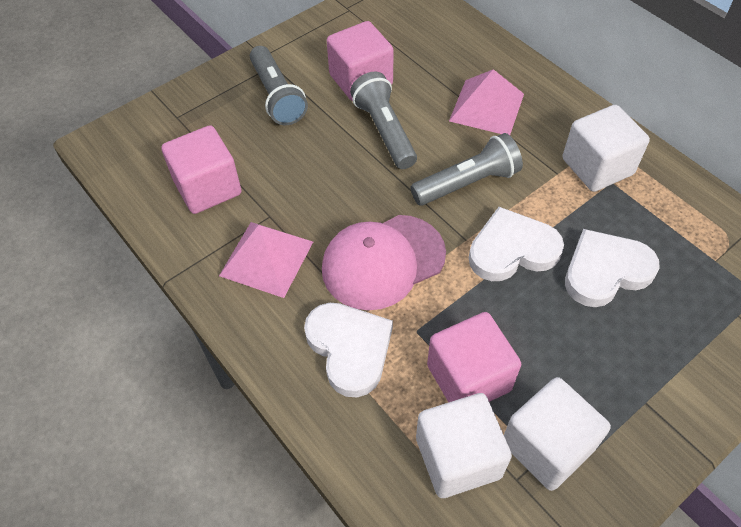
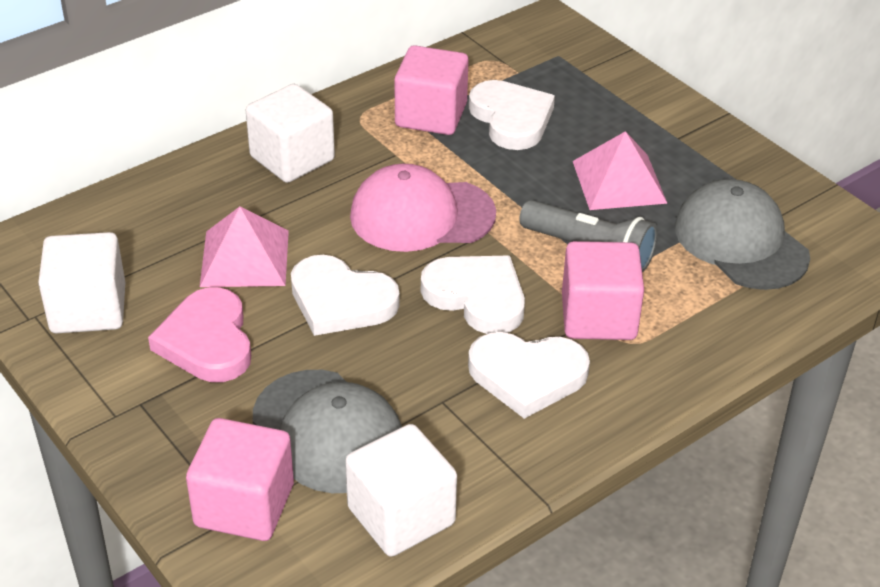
grey cap: none = 0 -> [253,370,402,493] [675,179,810,290] = 2
grey flashlight: [250,46,308,125] [350,72,417,169] [410,133,523,206] = 3 -> [519,200,658,273] = 1
pink heart: none = 0 -> [148,287,251,382] = 1
white heart: [304,303,393,397] [469,207,564,281] [565,229,660,307] = 3 -> [291,255,400,336] [421,256,525,334] [468,332,590,419] [469,80,555,150] = 4

